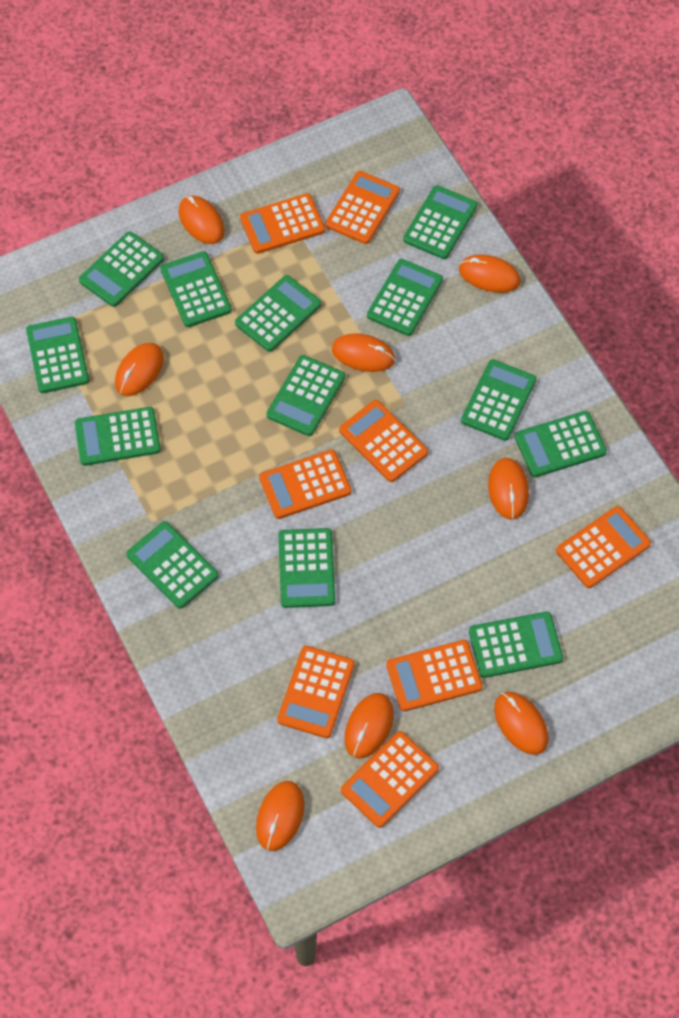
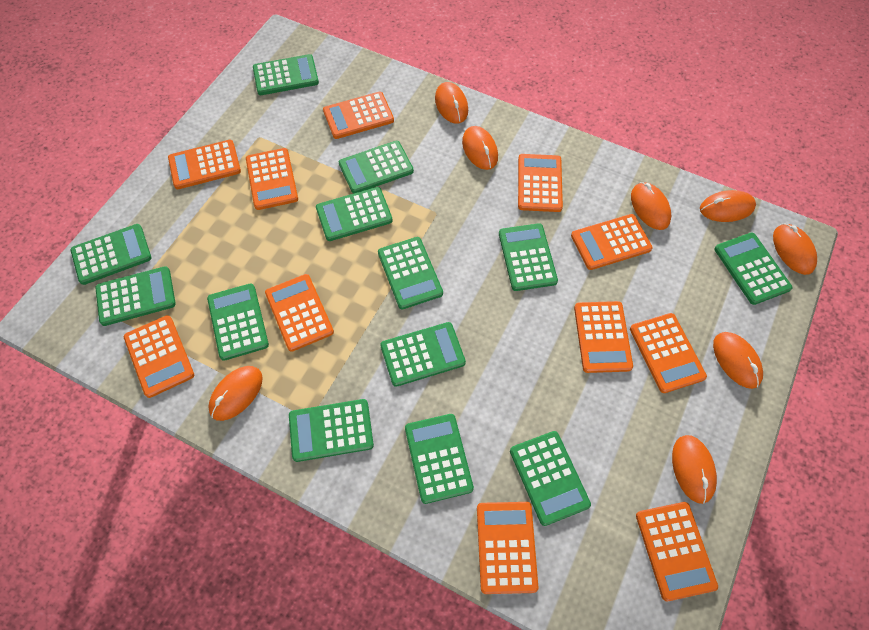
orange calculator: [240,193,325,254] [259,449,352,519] [277,646,355,738] [325,171,400,244] [339,400,428,482] [341,731,439,828] [386,640,483,712] [556,506,651,588] = 8 -> [124,315,194,398] [168,140,241,189] [246,148,298,210] [265,274,334,352] [323,92,394,139] [477,502,538,594] [518,154,563,212] [571,214,653,270] [574,301,633,373] [630,313,707,393] [636,502,718,601] = 11

